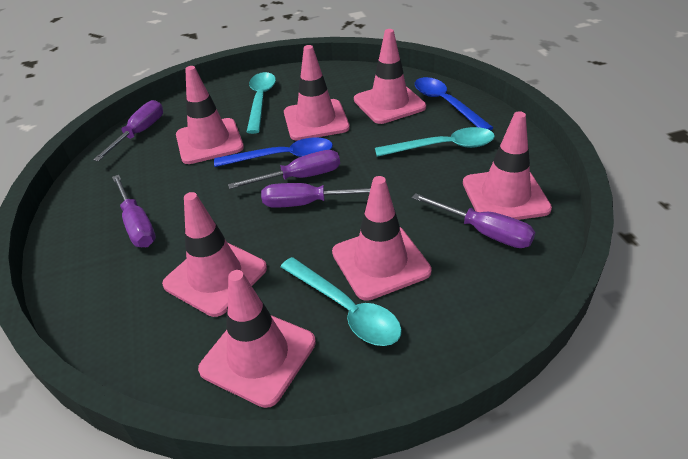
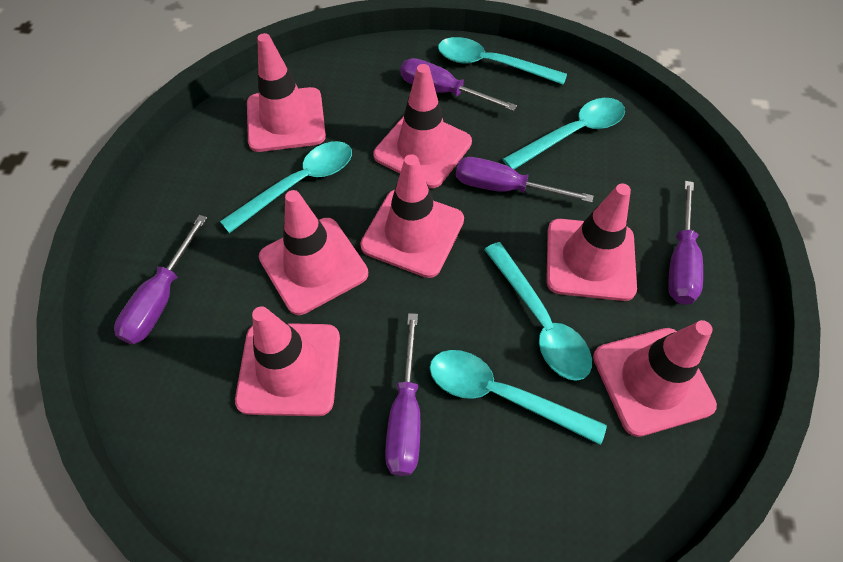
blue spoon: [214,137,333,167] [415,77,494,130] = 2 -> none = 0
turquoise spoon: [247,72,276,134] [280,257,402,346] [375,127,495,157] = 3 -> [220,141,352,233] [430,350,607,445] [438,37,567,85] [484,242,592,381] [503,98,625,169] = 5

